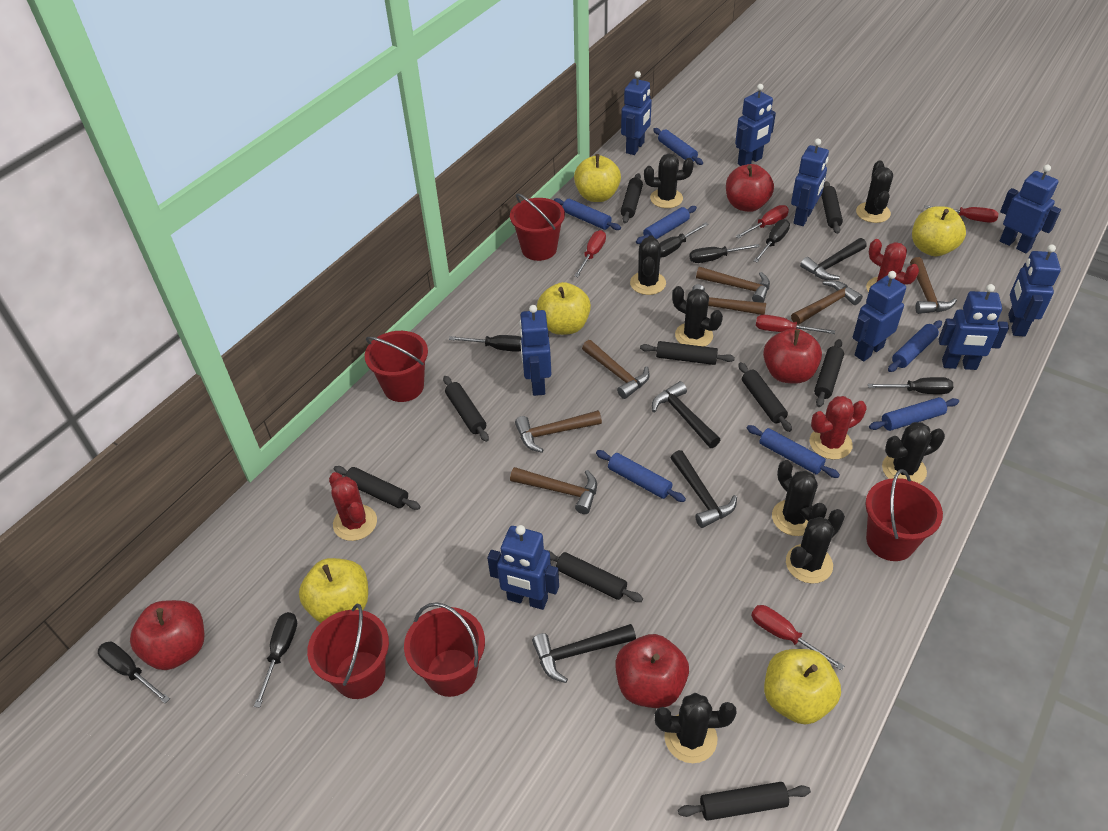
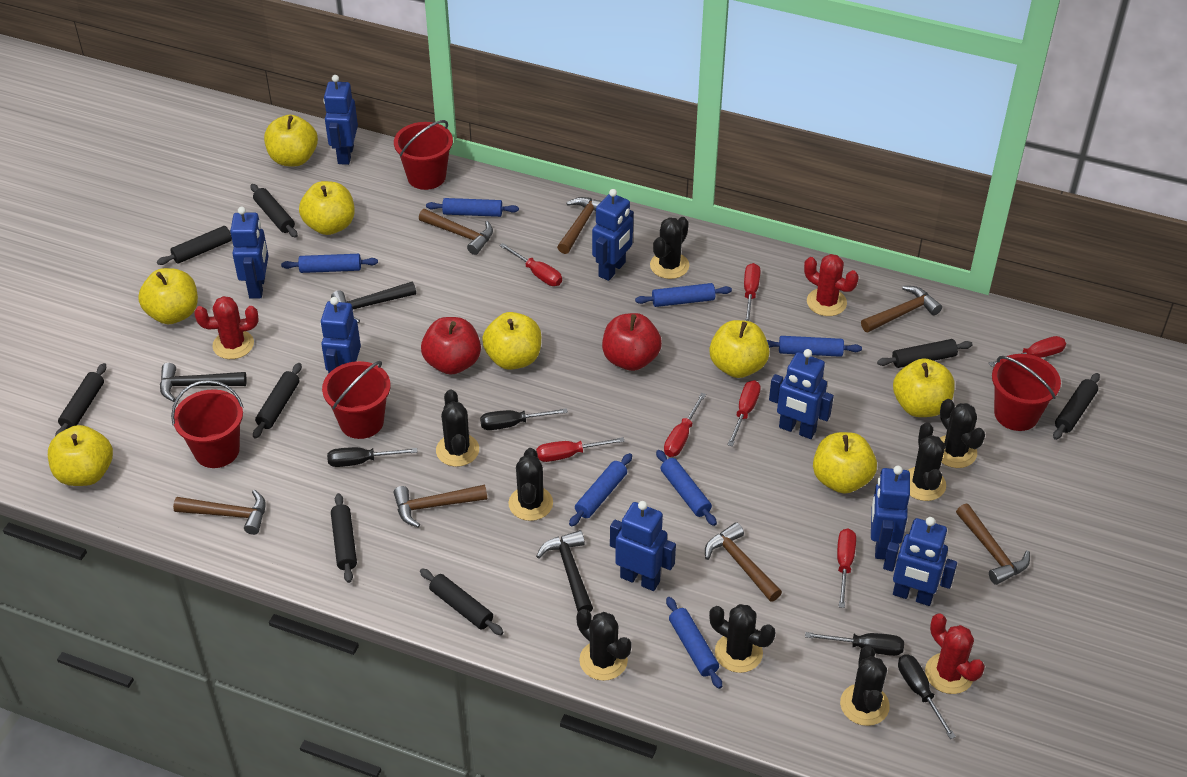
black hammer: [532,624,636,683] [652,381,720,448] [671,450,737,528] [800,238,867,280] = 4 -> [160,363,247,402] [331,282,416,323] [536,530,593,612] = 3
black rolling pin: [334,466,421,510] [443,376,489,442] [547,550,643,602] [621,173,643,223] [640,341,735,365] [678,782,811,821] [738,362,792,432] [814,339,844,407] [821,181,843,234] = 9 -> [55,363,106,436] [157,226,232,265] [250,184,298,238] [253,363,302,438] [331,493,357,583] [420,568,504,635] [877,339,973,368] [1053,373,1100,440] = 8
black screwdriver: [98,642,170,703] [254,612,297,708] [449,335,521,352] [659,222,709,257] [689,244,760,263] [753,219,790,262] [868,377,953,394] = 7 -> [327,447,417,467] [480,408,568,430] [805,632,904,656] [898,654,956,739] = 4
blue robot: [487,525,559,610] [519,305,551,396] [621,71,652,155] [735,84,776,166] [791,139,829,226] [852,271,906,361] [938,284,1009,370] [1000,165,1061,253] [1008,244,1061,337] = 9 -> [230,207,269,299] [320,297,361,374] [323,75,358,165] [592,189,634,281] [610,501,676,591] [769,349,834,439] [871,466,910,560] [883,517,957,606] = 8
red apple: [130,600,204,670] [615,634,689,708] [726,164,774,212] [763,328,822,384] = 4 -> [421,317,481,375] [602,313,662,371] = 2
red bucket: [307,604,389,699] [365,331,428,402] [404,602,485,697] [510,193,565,261] [865,469,943,561] = 5 -> [171,380,244,468] [322,361,391,439] [394,120,453,190] [992,354,1061,431] = 4
red screwdriver: [574,230,606,277] [735,205,789,239] [751,605,844,670] [756,315,835,334] [925,205,999,223] = 5 -> [499,243,562,286] [536,437,625,462] [664,393,706,457] [727,380,761,447] [744,263,760,321] [837,528,856,608] [989,336,1066,367] = 7
yellow apple: [299,558,368,623] [537,282,591,335] [574,154,621,202] [764,649,841,724] [912,206,966,256] = 5 -> [48,425,113,486] [138,268,198,324] [264,115,318,166] [299,181,355,235] [482,312,541,370] [709,320,770,378] [813,432,877,494] [893,358,955,417] = 8

